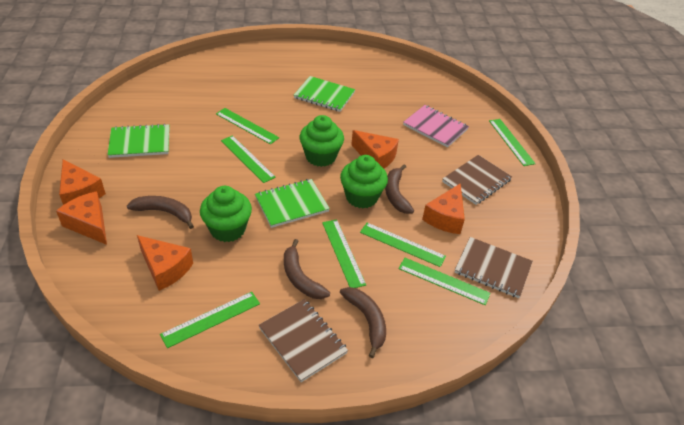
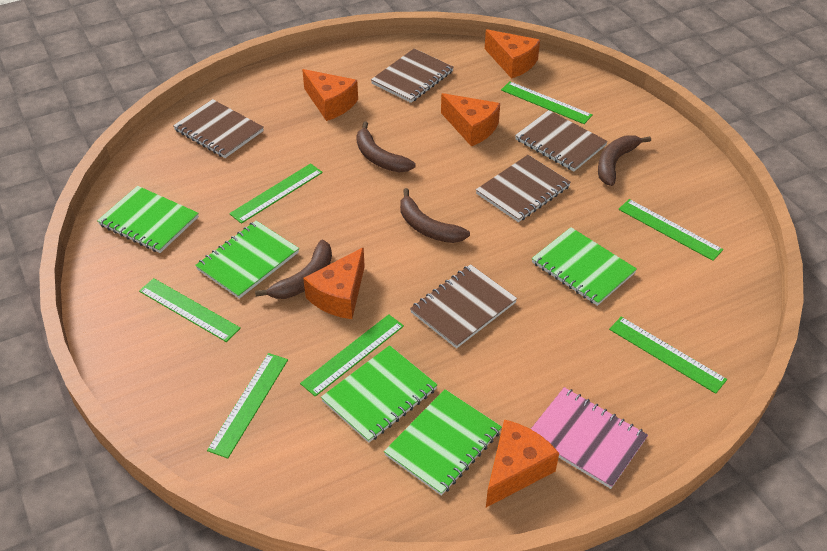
brown notebook: [259,299,348,382] [442,155,512,205] [455,237,533,298] = 3 -> [173,99,264,158] [371,48,454,103] [410,264,517,349] [476,155,571,222] [515,110,608,171] = 5
green cupcake: [200,186,252,242] [300,115,344,167] [340,155,388,209] = 3 -> none = 0
green notebook: [107,124,169,158] [255,179,330,228] [294,76,355,112] = 3 -> [97,186,199,253] [195,221,299,299] [321,345,438,443] [384,389,502,496] [532,227,637,306] = 5

